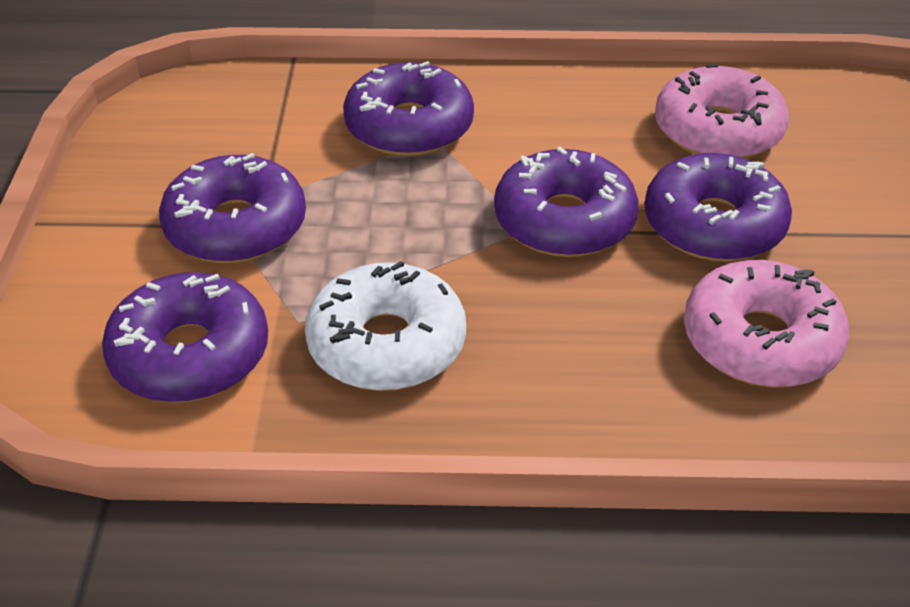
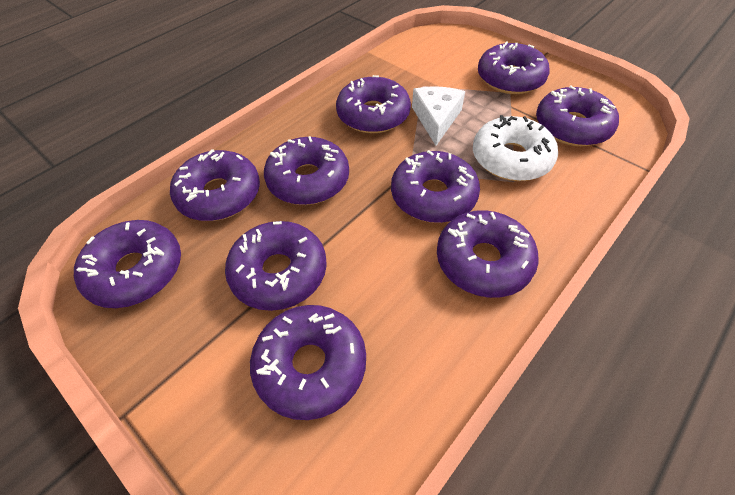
pink donut: [655,64,789,159] [684,260,849,388] = 2 -> none = 0
purple donut: [102,272,268,403] [159,153,306,263] [343,61,474,157] [494,147,639,257] [645,153,792,262] = 5 -> [74,220,181,308] [170,149,260,221] [225,221,327,311] [250,305,366,420] [264,136,349,205] [336,75,411,133] [391,150,480,223] [437,210,539,298] [478,41,550,94] [536,85,619,146] = 10
white cheese: none = 0 -> [412,86,465,146] = 1

